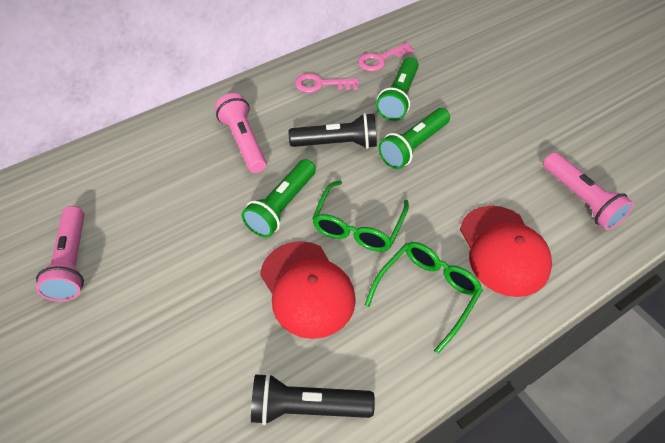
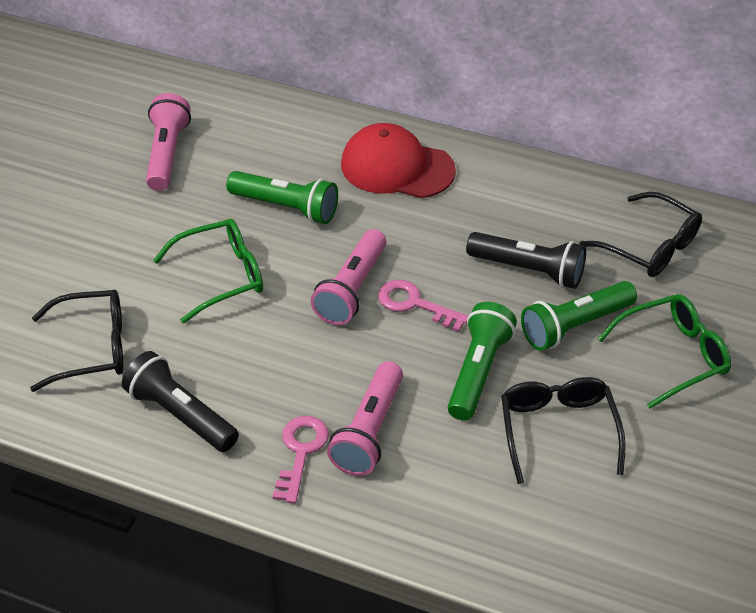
black glasses: none = 0 -> [30,290,123,392] [501,377,626,484] [579,192,702,277] = 3
red cap: [260,241,356,339] [460,206,552,297] = 2 -> [341,123,456,198] = 1

